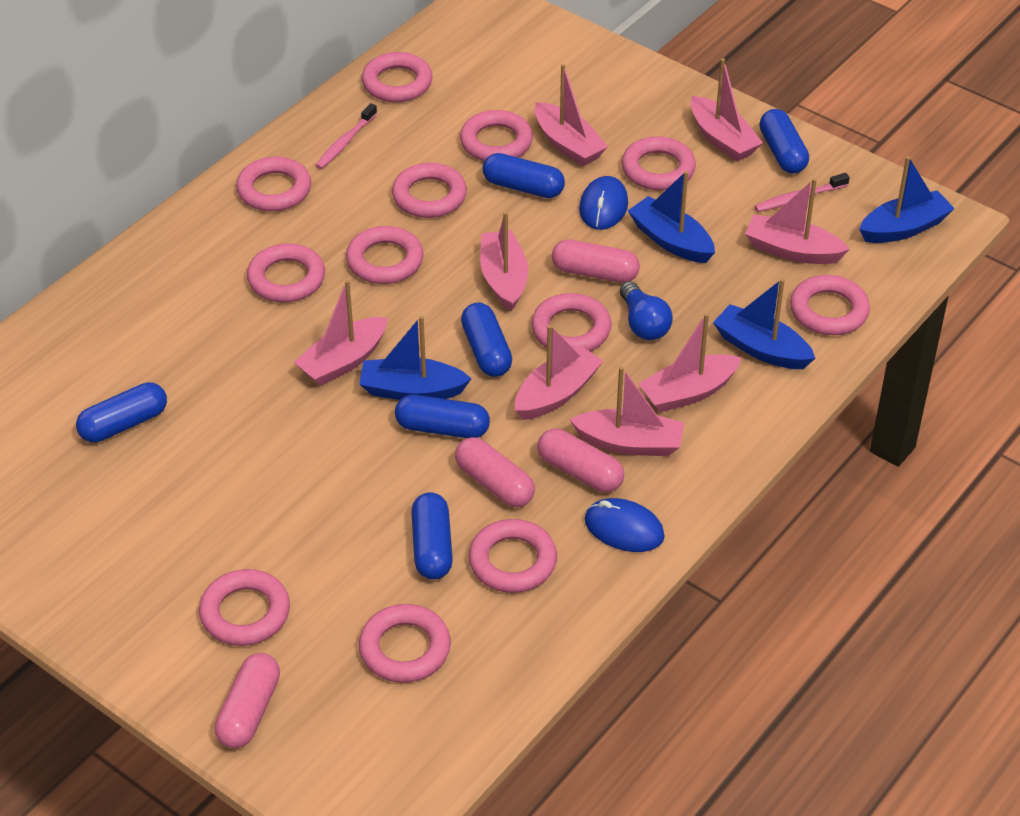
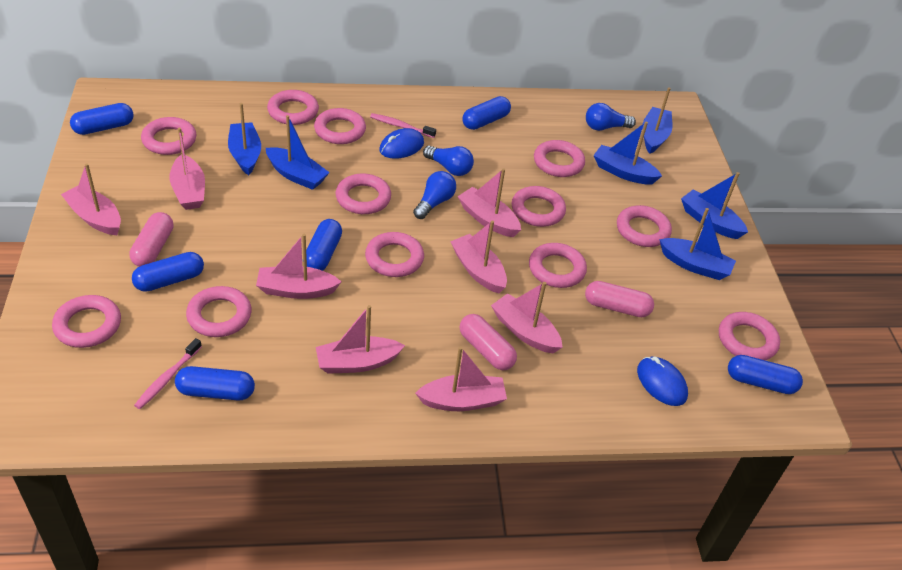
blue boat: [359,316,472,400] [628,171,715,263] [713,278,815,369] [859,156,955,243] = 4 -> [228,103,261,175] [266,115,330,190] [593,121,662,184] [642,87,673,154] [659,208,736,280] [681,172,748,239] = 6
blue light bulb: [620,281,673,340] = 1 -> [413,171,456,219] [423,146,474,176] [586,103,636,131] = 3
pink capsule: [215,653,280,748] [455,437,535,507] [537,429,624,492] [552,239,640,283] = 4 -> [129,212,174,267] [460,314,517,370] [585,281,654,317] = 3

